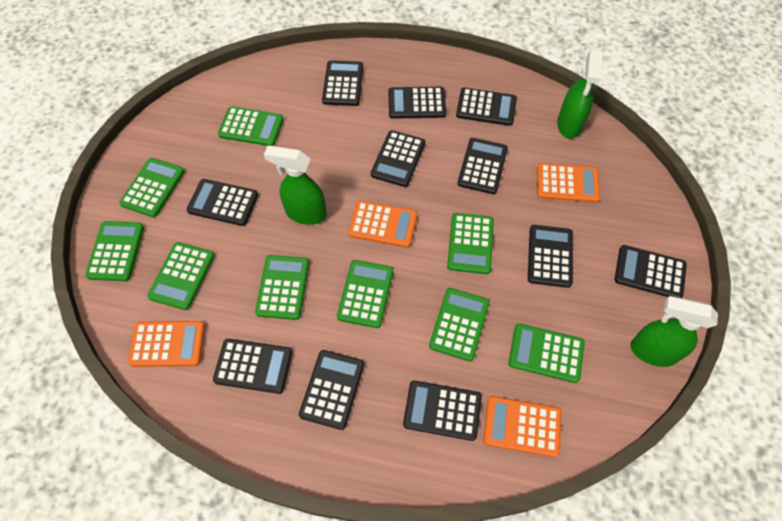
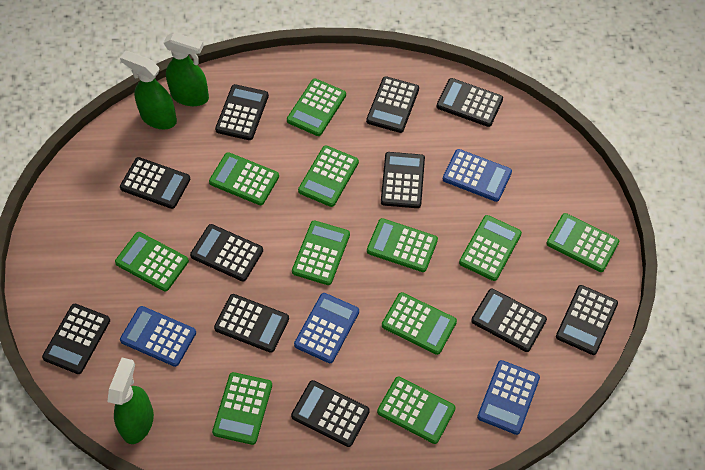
blue calculator: none = 0 -> [120,306,196,367] [294,293,359,363] [443,149,512,202] [477,360,540,435] = 4
green calculator: [85,221,144,281] [119,158,185,218] [147,242,214,310] [218,106,284,146] [255,255,309,320] [337,260,393,328] [429,288,489,361] [447,213,494,274] [509,324,585,383] = 9 -> [115,232,189,291] [209,152,279,205] [212,372,272,445] [287,79,346,136] [292,220,350,285] [298,145,359,207] [367,218,438,272] [377,376,456,444] [382,292,457,355] [459,215,522,281] [546,213,619,272] = 11
orange calculator: [128,321,205,367] [348,201,417,248] [483,396,562,457] [537,163,600,203] = 4 -> none = 0

